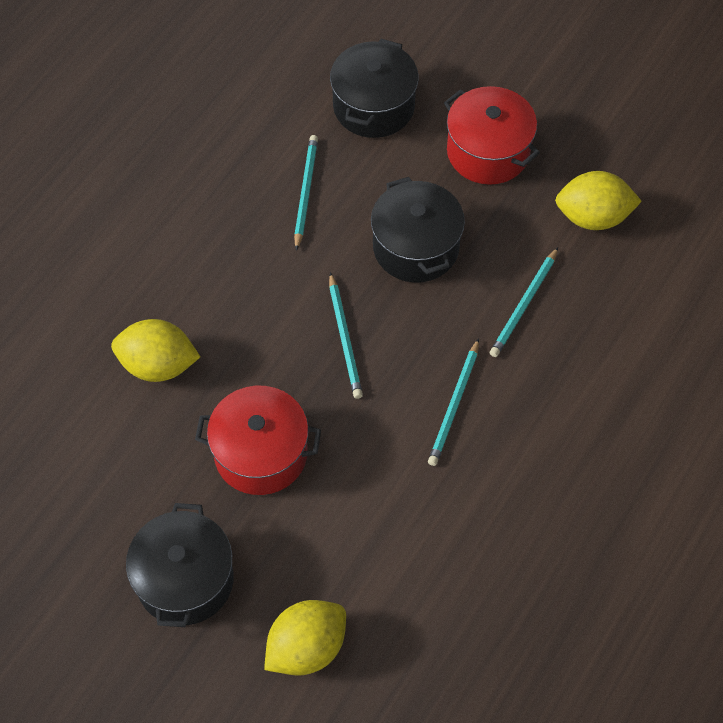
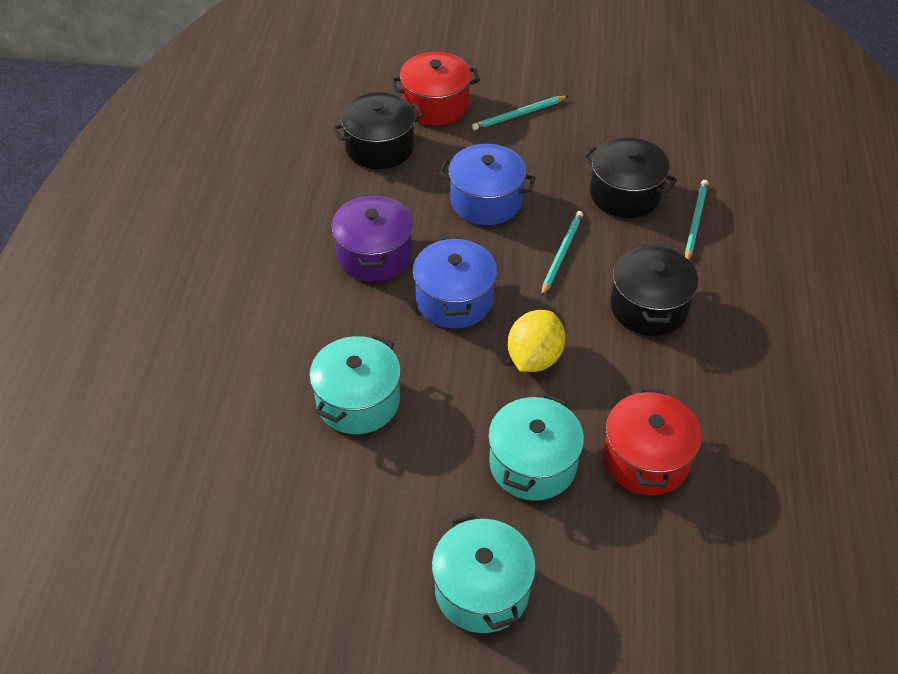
blue pot: none = 0 -> [413,237,497,328] [439,144,536,225] = 2
purple pot: none = 0 -> [331,194,413,281] = 1
turquoise pencil: [294,135,318,251] [329,272,363,399] [428,338,479,466] [490,247,558,357] = 4 -> [472,96,568,130] [541,211,583,297] [685,180,708,260] = 3
turquoise pot: none = 0 -> [309,335,401,434] [432,513,536,633] [488,394,584,501] = 3
yellow lemon: [111,319,200,382] [264,600,346,675] [555,171,642,230] = 3 -> [508,310,565,372] = 1

